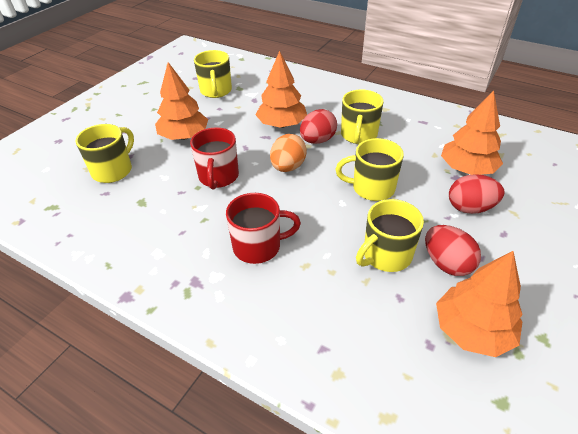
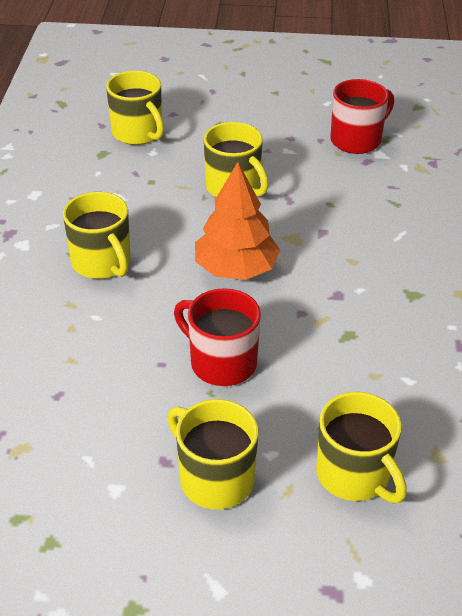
orange egg: [270,134,307,172] = 1 -> none = 0
orange tree: [155,62,208,140] [256,50,307,128] [436,251,523,357] [441,90,503,175] = 4 -> [195,162,280,280] = 1
red egg: [300,109,337,144] [425,225,481,276] [449,174,504,214] = 3 -> none = 0

